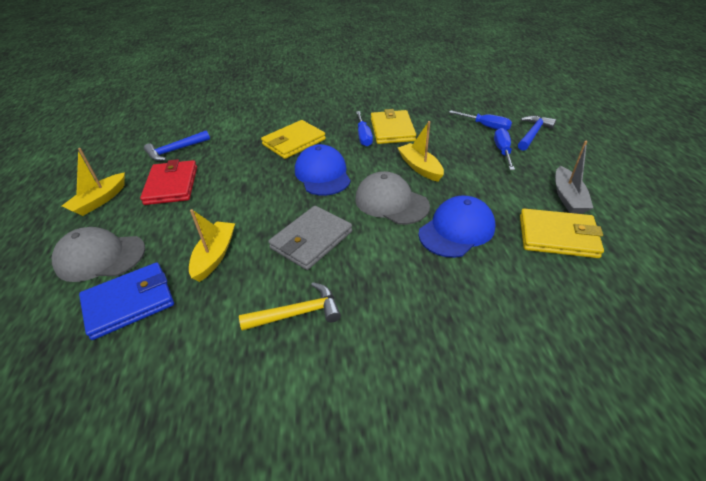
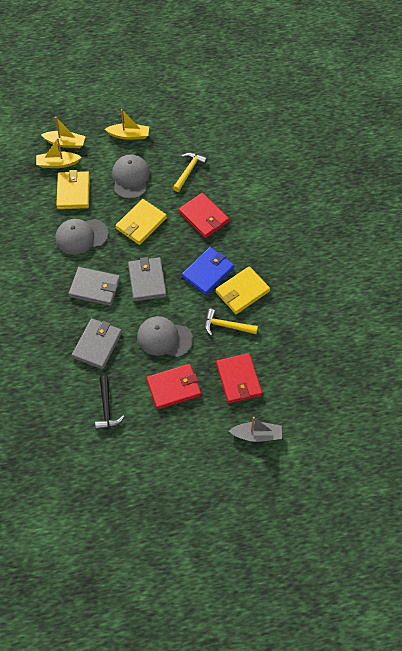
black hammer: none = 0 -> [95,375,124,430] = 1
blue cap: [295,144,351,196] [418,195,496,258] = 2 -> none = 0
blue hammer: [144,131,210,161] [518,116,556,151] = 2 -> none = 0
blue screwdriver: [356,111,373,146] [449,111,512,130] [494,128,515,170] = 3 -> none = 0
grey cap: [52,227,145,282] [355,171,430,225] = 2 -> [56,219,108,255] [112,154,150,199] [137,316,193,358] = 3
grey wallet: [268,206,352,270] = 1 -> [68,267,120,306] [72,318,122,369] [128,257,167,301] = 3
red wallet: [140,159,197,205] = 1 -> [146,364,201,410] [179,193,229,239] [216,353,262,404] = 3
yellow hammer: [239,282,341,331] = 1 -> [173,152,208,192] [205,309,258,336] = 2

